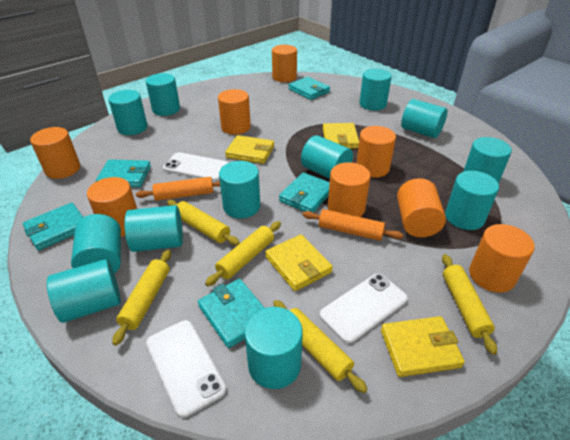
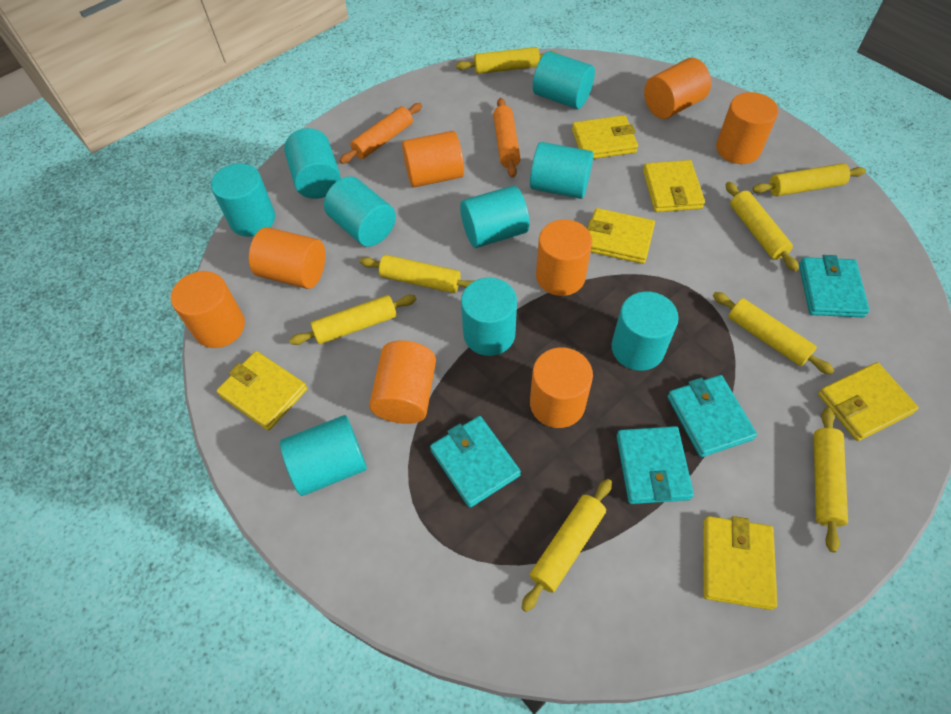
turquoise cylinder: [47,259,121,323] [71,214,121,274] [108,90,147,135] [124,205,183,252] [146,73,180,116] [219,161,260,218] [244,307,303,389] [301,135,353,179] [359,69,392,111] [401,99,447,138] [445,171,499,230] [463,137,512,184] = 12 -> [211,163,275,237] [280,415,367,496] [284,128,341,199] [324,176,396,247] [460,186,529,248] [461,277,517,356] [530,142,593,199] [533,51,595,109] [611,291,679,371] = 9
turquoise wallet: [23,203,83,251] [96,159,151,187] [198,279,264,348] [279,173,330,213] [289,77,330,100] = 5 -> [430,416,521,508] [617,426,694,504] [667,375,757,457] [799,255,870,317] = 4
white phone: [146,320,226,418] [163,152,228,181] [320,274,408,344] = 3 -> none = 0
yellow rolling pin: [112,250,171,346] [167,200,240,245] [205,221,281,286] [273,300,368,393] [442,254,497,355] = 5 -> [289,295,417,345] [360,255,474,293] [456,47,556,74] [522,479,612,612] [713,292,835,375] [726,182,799,271] [752,163,866,197] [814,408,848,552] = 8
yellow wallet: [225,135,274,164] [265,234,333,291] [323,123,359,149] [381,316,465,377] = 4 -> [216,351,307,430] [572,115,638,159] [587,208,655,264] [643,160,705,212] [703,516,777,610] [818,362,919,441] = 6

